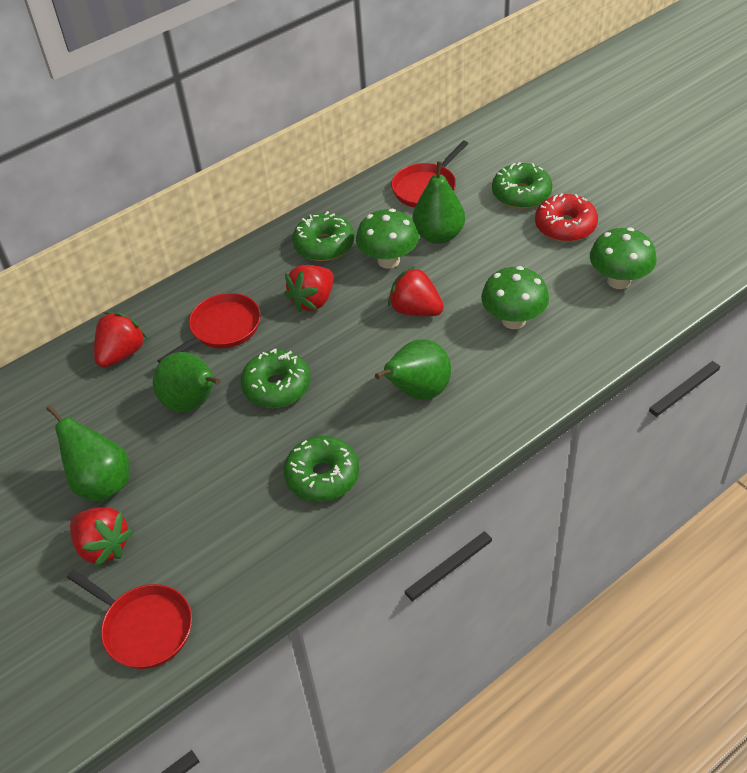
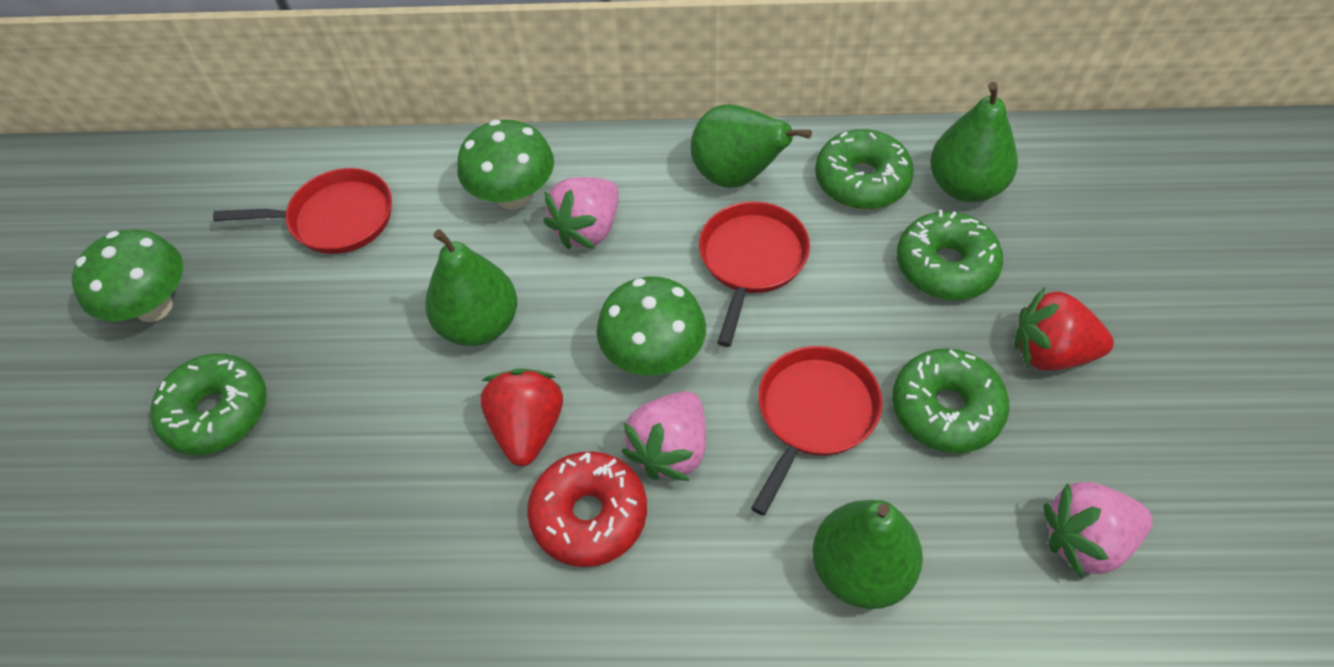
pink strawberry: none = 0 -> [543,177,619,249] [622,391,706,481] [1044,482,1153,578] = 3
red strawberry: [70,507,133,567] [94,312,147,368] [284,265,334,312] [388,266,444,316] = 4 -> [480,368,563,466] [1014,287,1114,371] = 2

